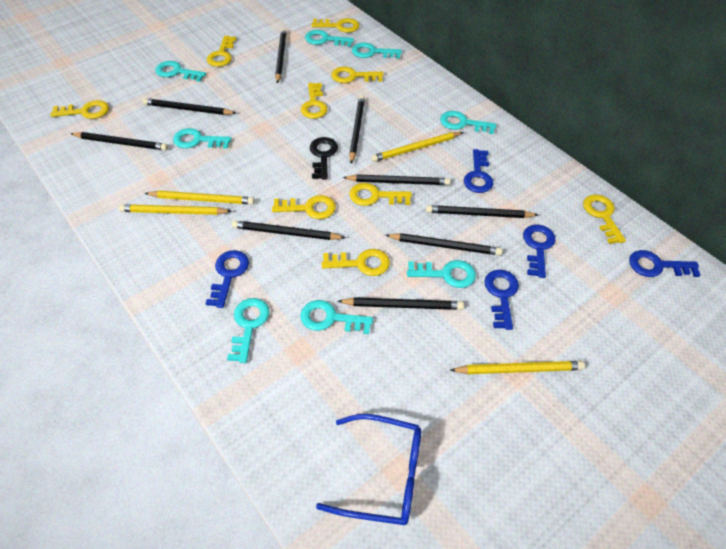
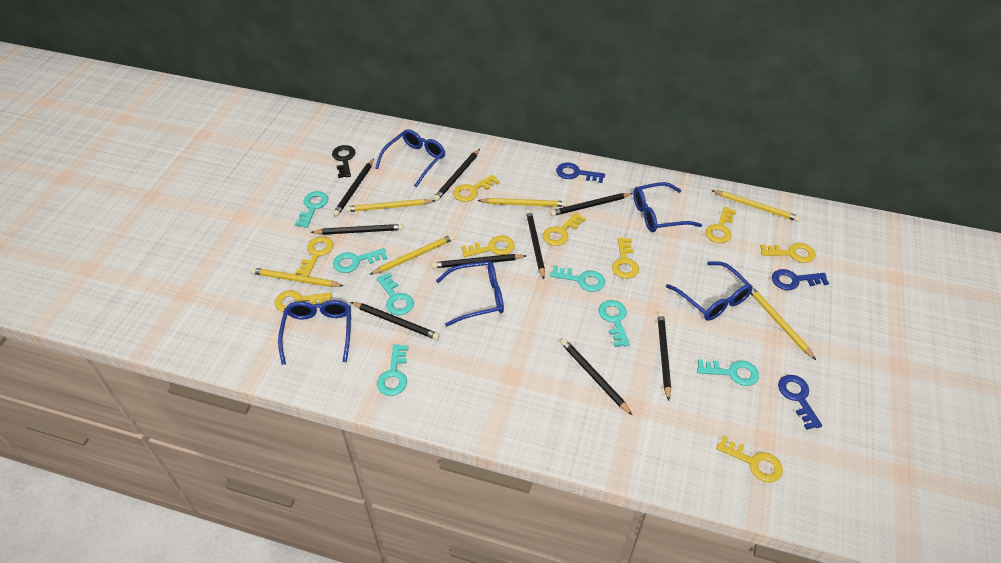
blue glasses: [316,414,421,525] = 1 -> [278,300,351,365] [375,129,445,187] [436,261,504,327] [633,182,702,232] [666,261,753,321] = 5
blue key: [205,250,249,308] [464,149,493,193] [484,269,519,330] [523,224,555,278] [629,250,701,277] = 5 -> [556,162,605,183] [772,269,829,290] [778,375,822,430] = 3
turquoise key: [155,61,206,82] [173,128,232,148] [227,298,270,363] [301,300,373,334] [305,30,354,47] [352,42,402,59] [407,260,476,288] [440,111,496,134] = 8 -> [295,191,329,228] [333,248,388,273] [377,273,414,315] [377,344,408,396] [550,265,605,292] [599,300,630,347] [697,359,759,386] = 7
yellow pencil: [119,204,232,215] [145,191,254,205] [371,132,464,162] [450,361,585,374] = 4 -> [251,268,344,287] [345,199,435,212] [369,234,455,275] [477,198,567,207] [711,190,801,222] [751,287,816,360] = 6

